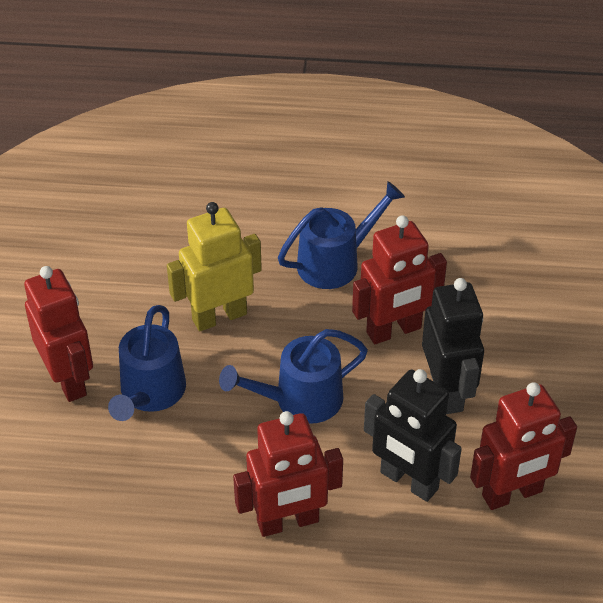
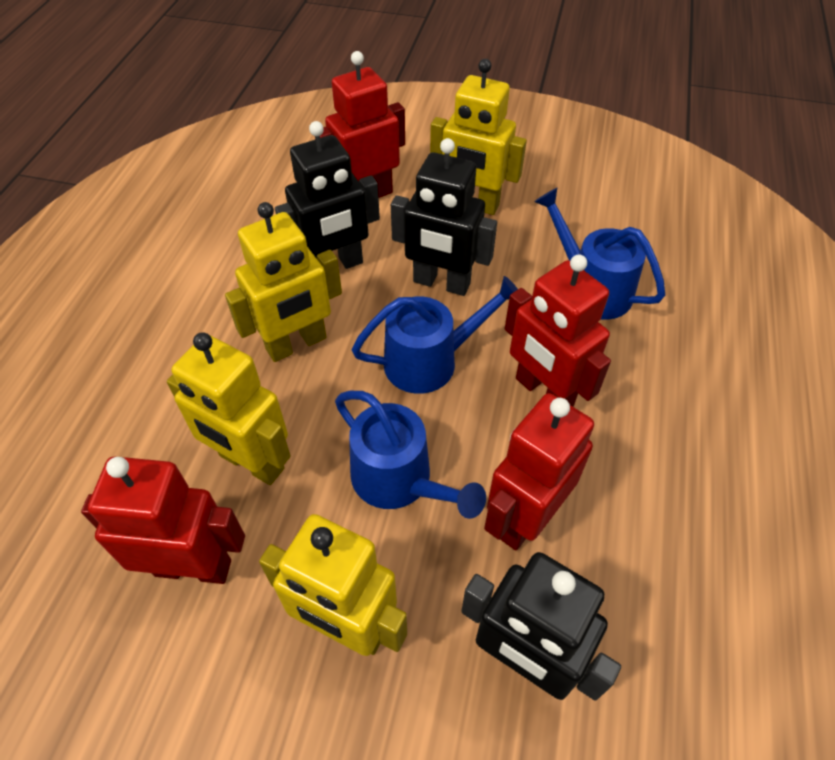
black robot: [364,369,462,502] [422,278,484,414] = 2 -> [275,121,380,269] [391,138,497,296] [461,552,621,701] = 3
yellow robot: [167,202,262,331] = 1 -> [167,332,291,485] [225,202,342,362] [259,514,407,656] [430,59,527,215] = 4

